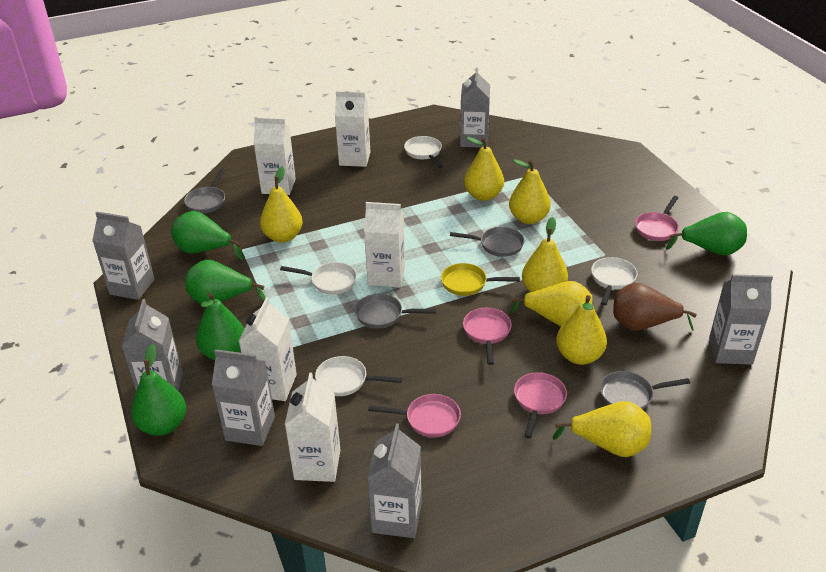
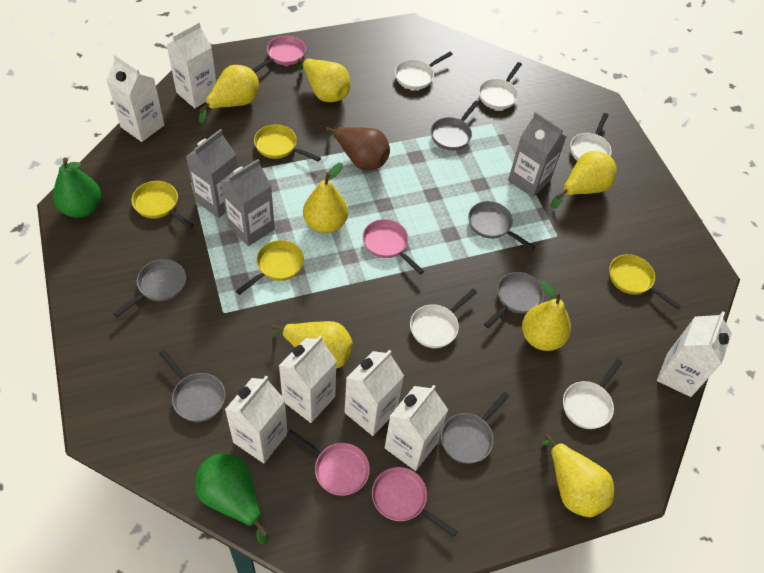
green pear: [131,344,186,436] [171,211,243,260] [185,260,266,304] [196,292,244,360] [666,212,747,255] = 5 -> [53,158,101,218] [195,454,268,545] = 2
grey carton: [92,211,155,300] [121,299,183,391] [212,349,275,446] [367,424,422,538] [460,67,490,148] [709,274,773,365] = 6 -> [186,129,237,218] [221,159,275,246] [508,112,566,197] = 3
grey pan: [184,169,225,213] [355,294,436,329] [450,227,524,257] [600,371,690,409] = 4 -> [113,259,186,317] [159,350,226,422] [431,100,479,151] [441,392,509,464] [468,201,536,251] [484,272,544,328] = 6
white carton: [239,297,297,401] [254,117,296,195] [285,373,340,482] [335,91,371,167] [364,202,405,288] = 5 -> [106,54,165,142] [167,22,216,108] [225,376,288,463] [279,336,337,423] [345,350,404,436] [385,385,448,471] [657,311,732,397] = 7
white pan: [280,262,357,295] [315,356,402,396] [404,136,443,168] [591,257,638,305] = 4 -> [395,52,453,90] [410,288,477,348] [479,62,522,110] [563,359,623,429] [570,113,612,161] = 5
yellow pan: [441,263,520,296] = 1 -> [132,181,194,229] [236,240,304,295] [254,124,321,162] [609,254,681,309] = 4

